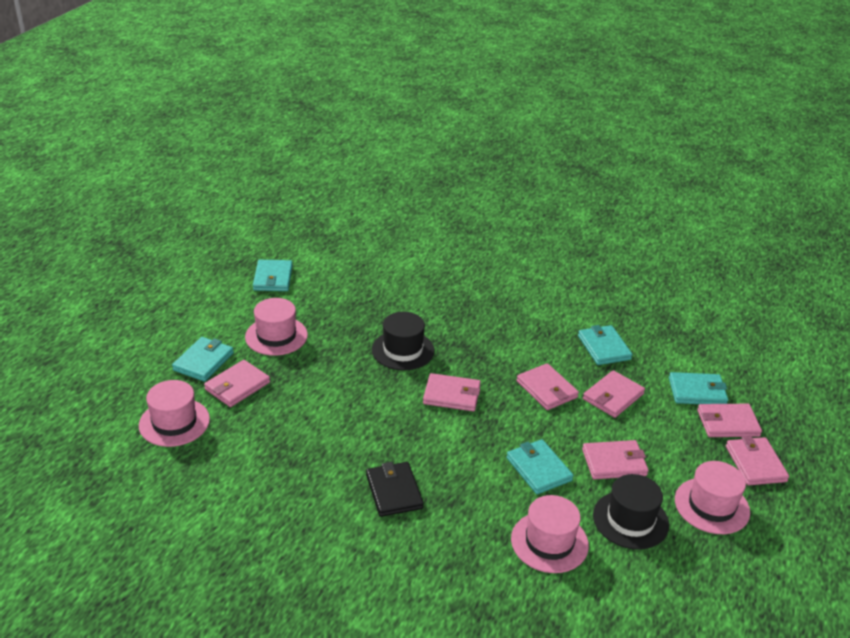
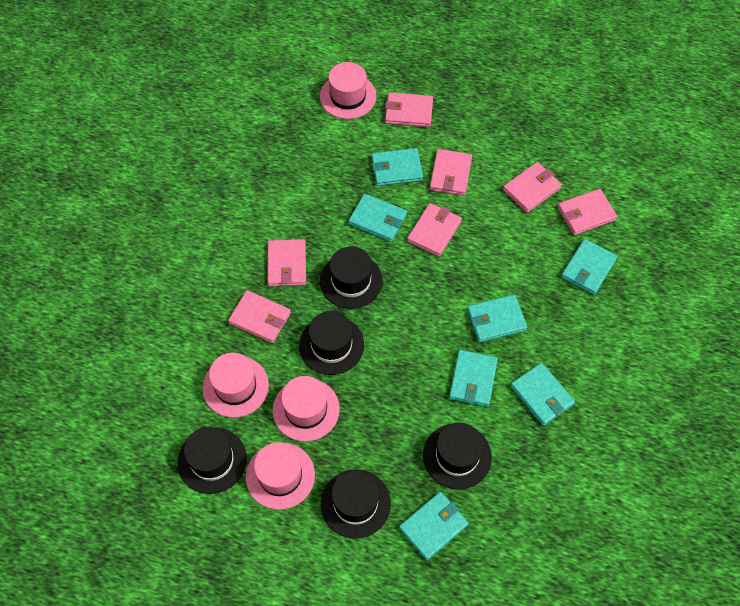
black hat: [372,312,435,371] [593,474,669,550] = 2 -> [178,427,247,494] [299,311,364,375] [320,247,383,309] [321,469,391,539] [423,423,492,490] = 5
black wallet: [366,462,424,517] = 1 -> none = 0
turquoise wallet: [172,337,234,382] [253,260,293,291] [507,439,574,494] [578,325,632,365] [669,372,728,404] = 5 -> [349,194,407,242] [372,148,423,186] [399,492,469,560] [449,350,498,407] [467,295,527,342] [510,363,575,426] [561,239,618,295] = 7

